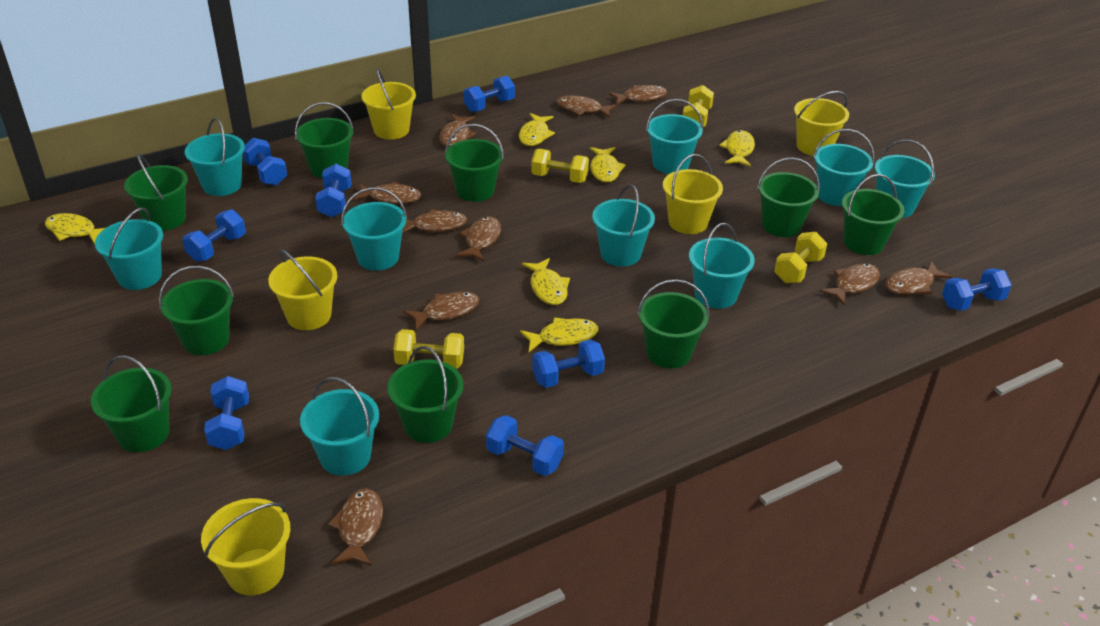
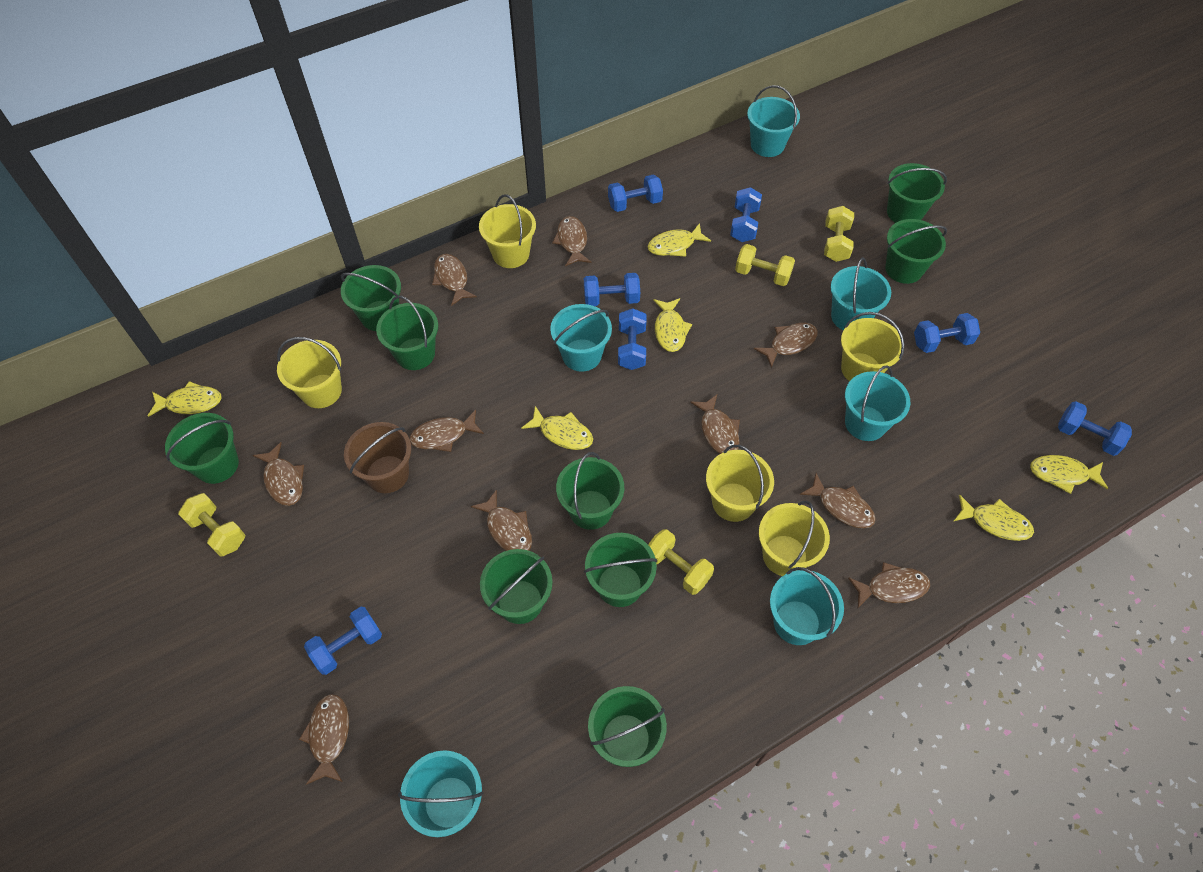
blue dumbbell: [182,209,246,262] [204,376,249,450] [243,138,287,186] [315,164,352,218] [463,76,515,112] [486,415,564,476] [532,339,605,388] [942,268,1012,311] = 8 -> [304,607,382,675] [584,273,640,306] [608,175,663,212] [618,308,646,370] [730,187,762,242] [914,313,980,353] [1058,401,1132,456] = 7
brown bucket: none = 0 -> [344,422,411,493] = 1
turquoise bucket: [95,208,163,290] [185,118,245,196] [300,377,379,476] [341,187,407,271] [592,184,655,266] [646,99,703,174] [689,223,755,309] [813,129,875,206] [875,140,935,218] = 9 -> [398,750,484,837] [550,304,612,372] [747,85,800,157] [770,567,844,645] [831,257,891,330] [845,365,910,441] = 6

